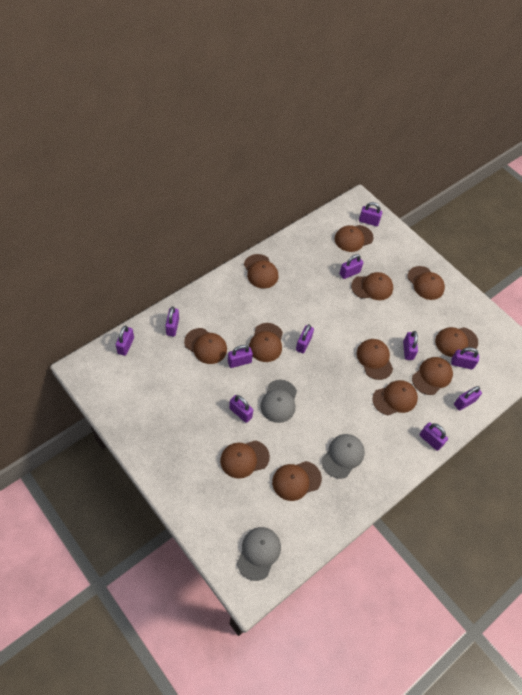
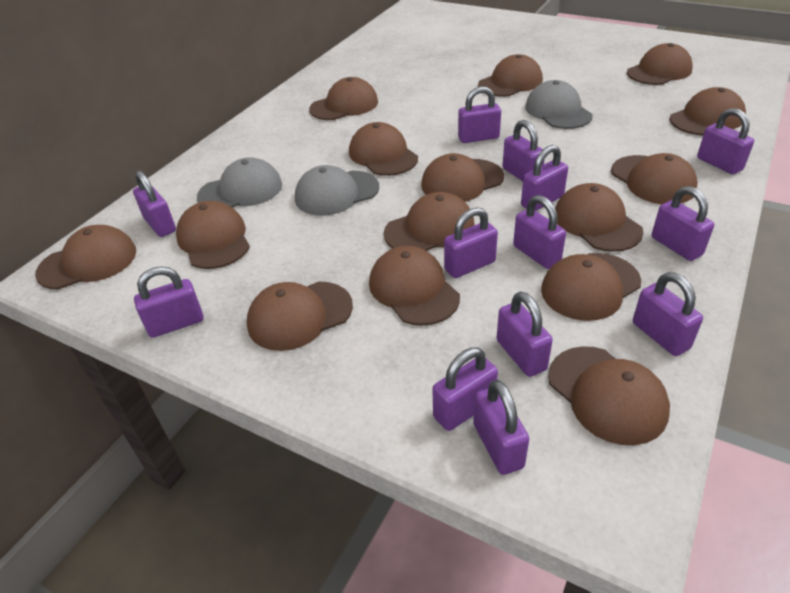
brown cap: [184,328,227,364] [220,440,270,479] [244,254,278,289] [249,323,283,362] [272,461,322,501] [335,225,374,252] [351,272,393,300] [357,339,393,380] [372,380,418,415] [407,266,445,300] [412,357,453,395] [435,327,478,357] = 12 -> [35,225,136,290] [176,201,250,269] [247,282,353,351] [309,77,378,120] [349,122,418,176] [369,246,460,326] [384,192,475,251] [421,153,504,202] [478,54,543,97] [541,253,641,321] [548,346,670,445] [555,183,644,252] [611,153,698,204] [627,43,693,85] [669,87,746,136] = 15
purple padlock: [116,326,134,356] [165,307,179,337] [228,345,253,368] [229,395,253,423] [296,324,314,353] [340,254,363,279] [359,202,382,226] [403,331,418,360] [419,422,448,451] [451,347,479,370] [454,386,482,411] = 11 -> [133,171,176,237] [134,266,204,338] [433,348,498,431] [444,207,498,278] [458,86,501,143] [473,380,529,475] [497,292,553,377] [503,120,545,181] [513,195,566,269] [521,145,568,211] [633,272,703,356] [652,186,714,261] [697,108,754,174] = 13

